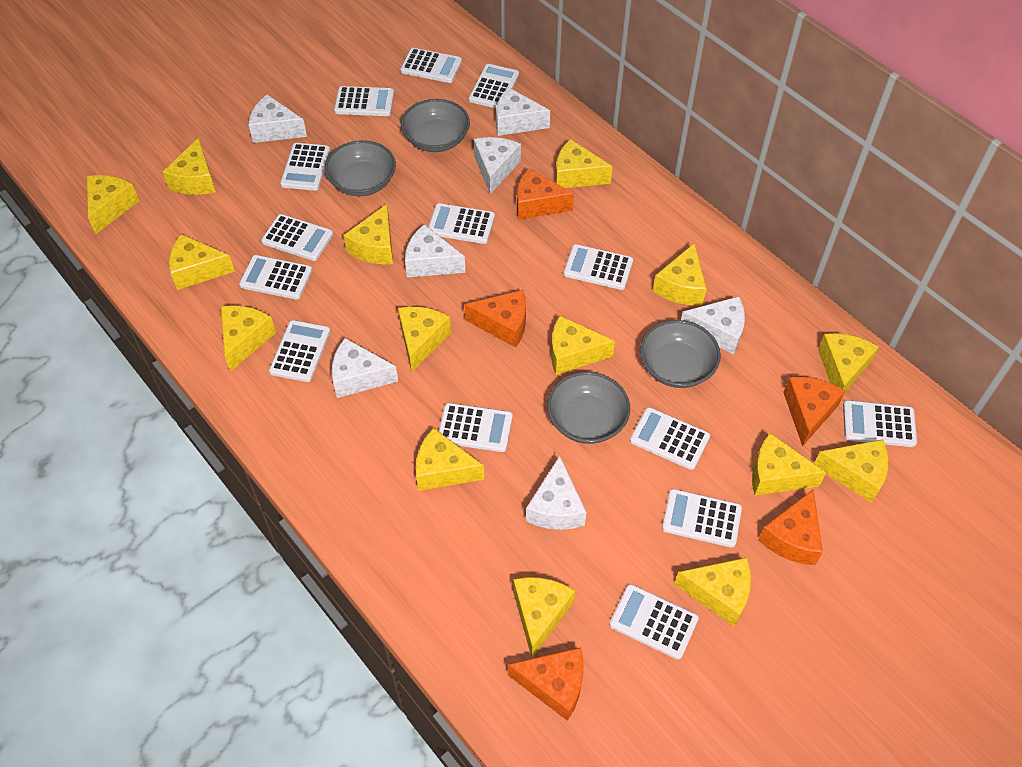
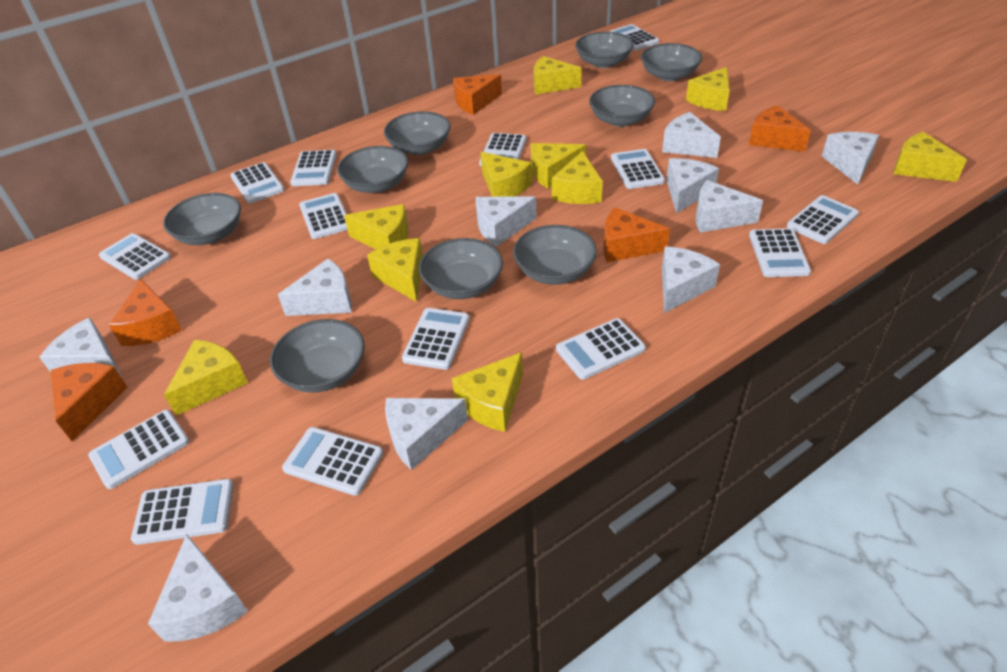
grey bowl: [324,140,396,196] [401,99,470,152] [547,372,630,444] [640,320,721,388] = 4 -> [163,193,241,245] [270,319,365,393] [337,146,408,193] [384,111,451,155] [419,238,503,299] [513,225,597,285] [575,32,634,68] [589,85,655,127] [641,43,702,81] = 9
white cheese: [249,94,307,143] [332,338,398,398] [405,224,466,278] [474,137,521,194] [496,87,550,136] [526,456,586,530] [681,296,745,355] = 7 -> [39,318,123,378] [148,534,248,642] [278,259,352,316] [385,398,468,470] [476,196,537,247] [662,112,721,158] [662,246,720,313] [666,158,719,214] [695,180,763,233] [822,132,879,185] = 10
yellow cheese: [86,175,139,234] [162,138,216,195] [169,234,235,290] [221,305,276,371] [343,204,393,264] [398,307,451,372] [416,428,484,491] [513,577,575,657] [551,316,615,375] [556,139,613,188] [653,243,706,305] [674,557,751,626] [752,433,826,495] [814,440,888,503] [818,333,879,392] = 15 -> [164,340,248,416] [344,204,409,249] [367,238,423,302] [452,352,523,432] [481,152,532,197] [531,143,586,189] [534,56,582,94] [552,151,603,204] [686,67,730,111] [894,132,967,182] = 10

